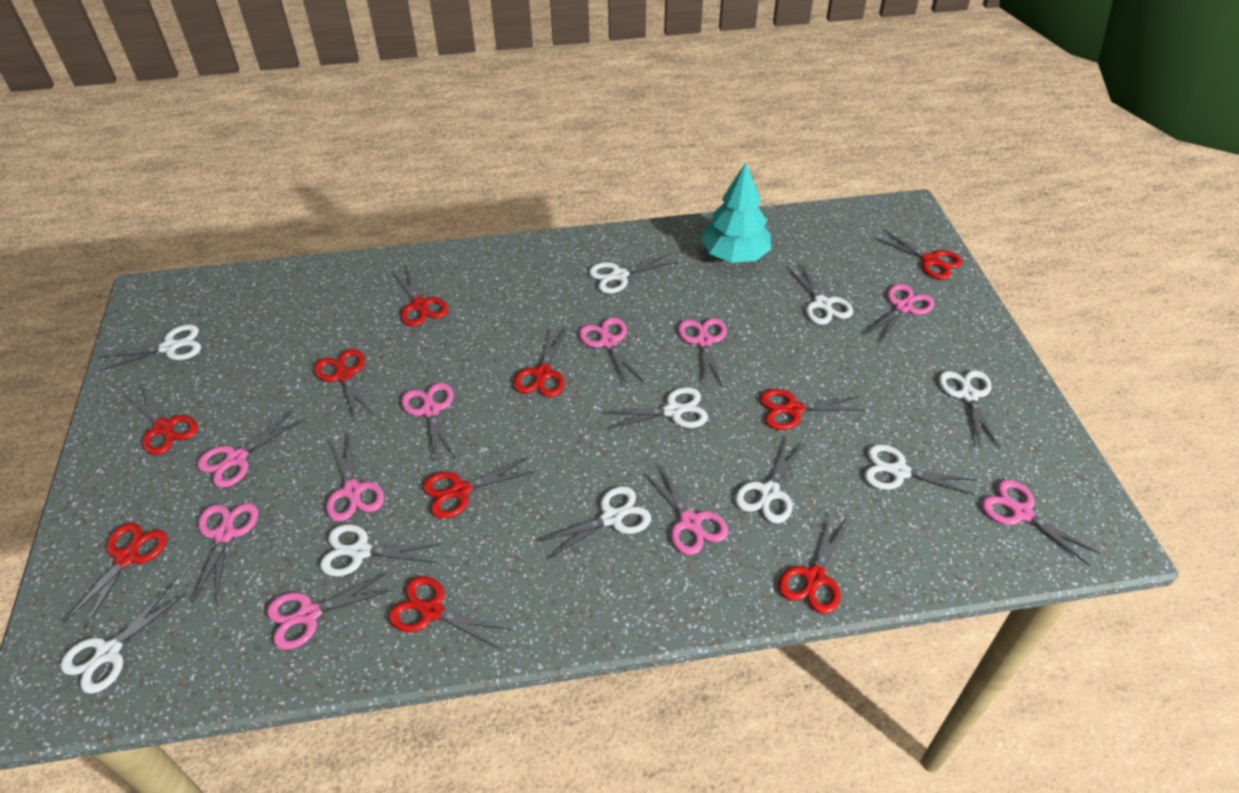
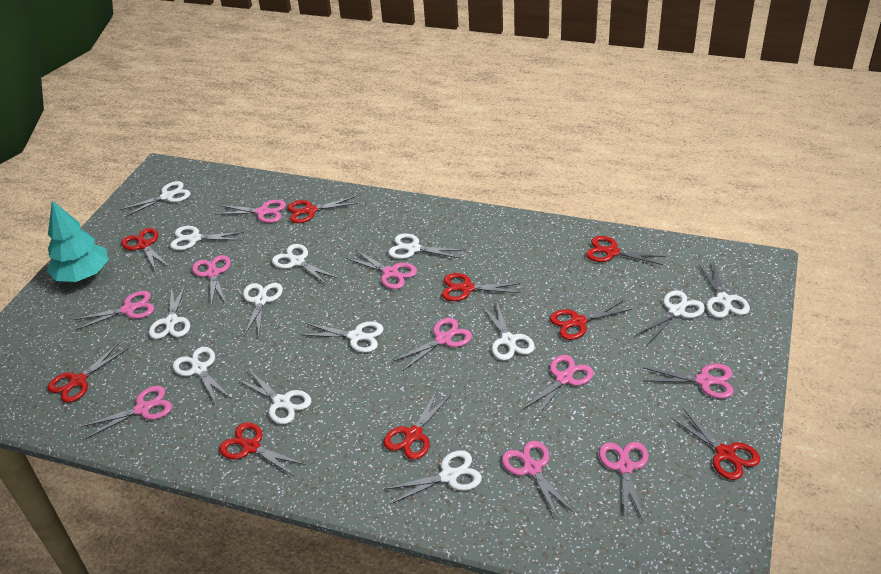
red scissors: [64,523,167,630] [124,385,198,455] [314,349,375,422] [389,576,511,649] [392,265,448,327] [423,458,534,519] [513,328,567,397] [760,389,864,430] [779,514,851,614] [875,230,963,279] = 10 -> [48,343,128,403] [122,228,169,271] [219,422,306,476] [287,196,358,223] [384,390,452,460] [442,273,521,301] [550,300,632,340] [586,236,666,265] [671,409,760,480] = 9
white scissors: [60,583,186,694] [99,325,201,371] [320,524,440,576] [538,486,651,559] [589,253,678,294] [603,387,708,429] [735,437,806,523] [786,262,853,325] [864,444,977,496] [939,370,1000,448] = 10 -> [120,181,190,217] [149,284,190,339] [170,226,244,250] [173,347,232,404] [236,369,311,424] [243,283,283,338] [272,244,338,285] [302,321,384,353] [384,450,482,504] [388,233,462,259] [482,301,535,360] [636,290,705,343] [699,262,750,318] = 13

